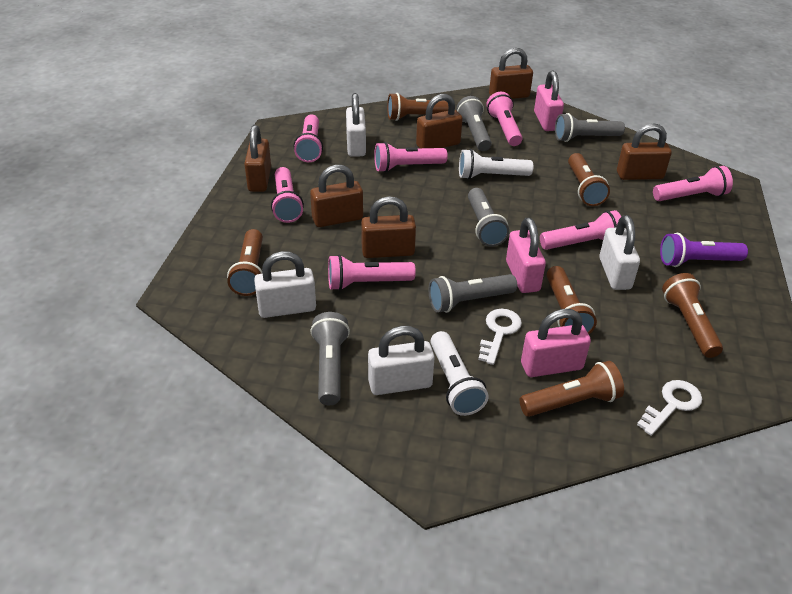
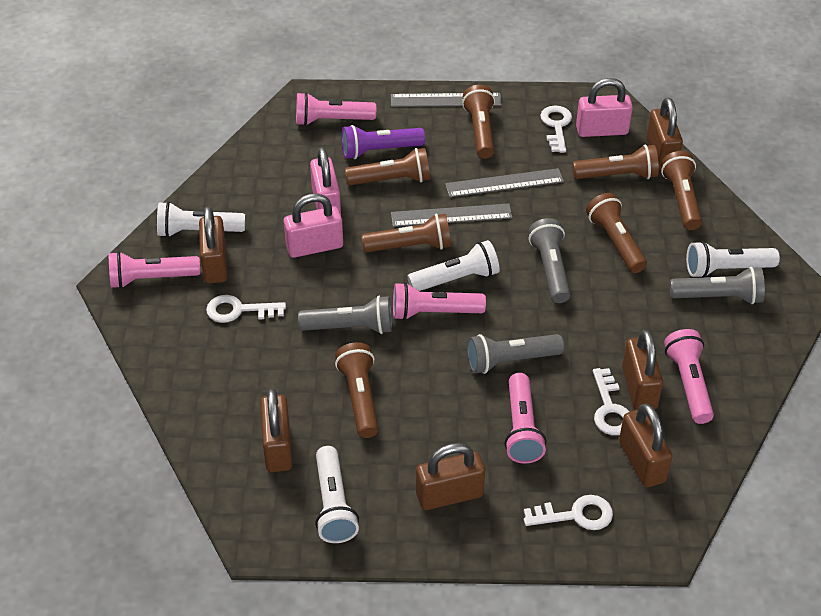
brown flashlight: [227,229,263,296] [387,93,448,121] [520,361,624,417] [547,266,597,334] [568,153,610,206] [662,273,723,358] = 6 -> [335,342,379,438] [345,148,430,185] [361,214,451,253] [462,85,495,159] [572,145,659,179] [586,193,647,273] [661,151,702,230] = 7
grey flashlight: [310,312,350,405] [429,274,517,313] [457,96,492,151] [468,188,509,247] [555,113,625,142] = 5 -> [298,296,392,334] [467,334,564,374] [528,218,571,303] [670,267,765,304] = 4
grey ruler: none = 0 -> [391,93,502,107] [391,203,513,227] [445,168,564,197] = 3
pink flashlight: [271,167,304,223] [293,114,323,162] [328,255,416,291] [374,142,448,172] [486,92,523,146] [540,210,621,250] [653,166,733,201] = 7 -> [109,251,200,289] [296,92,376,126] [393,282,486,321] [505,373,546,464] [664,329,714,424] = 5
white flashlight: [430,331,489,416] [459,149,533,179] = 2 -> [157,201,245,238] [315,446,359,543] [407,240,500,291] [686,241,780,278] = 4
white key: [478,309,522,365] [637,380,702,436] = 2 -> [206,295,286,323] [524,495,613,530] [540,105,572,153] [593,368,629,435] = 4
white padlock: [254,251,316,318] [346,93,366,157] [368,326,435,395] [599,215,640,290] = 4 -> none = 0

